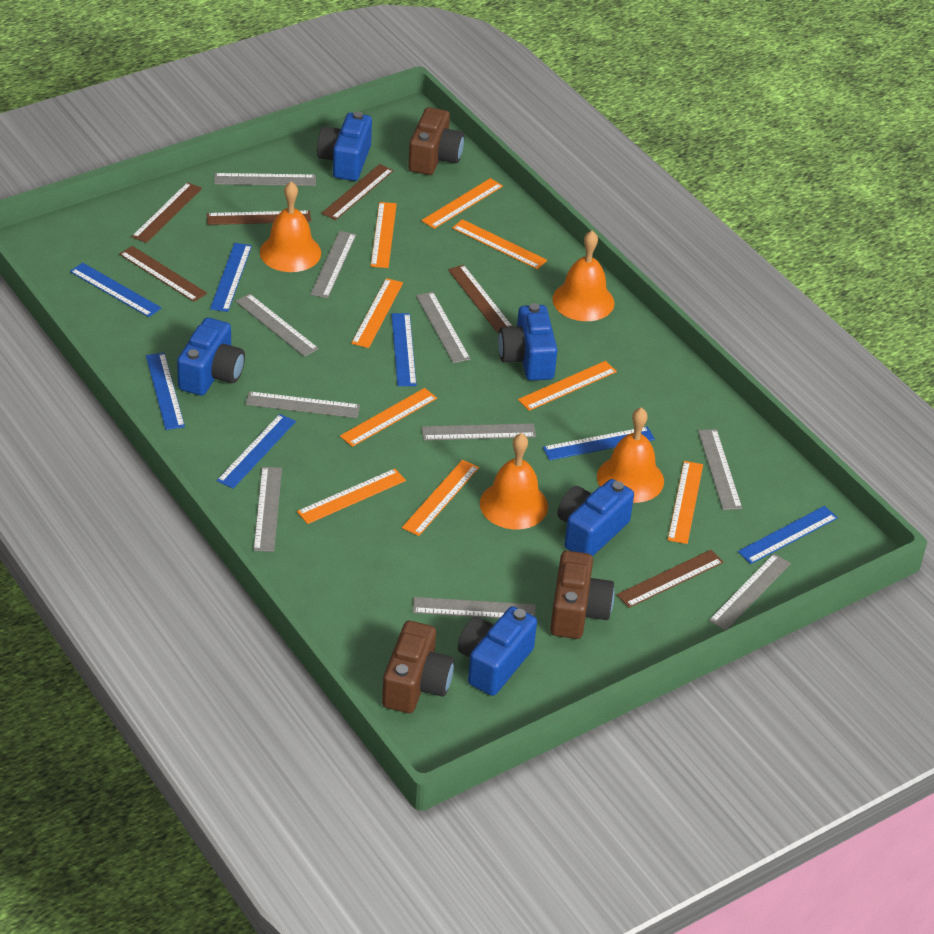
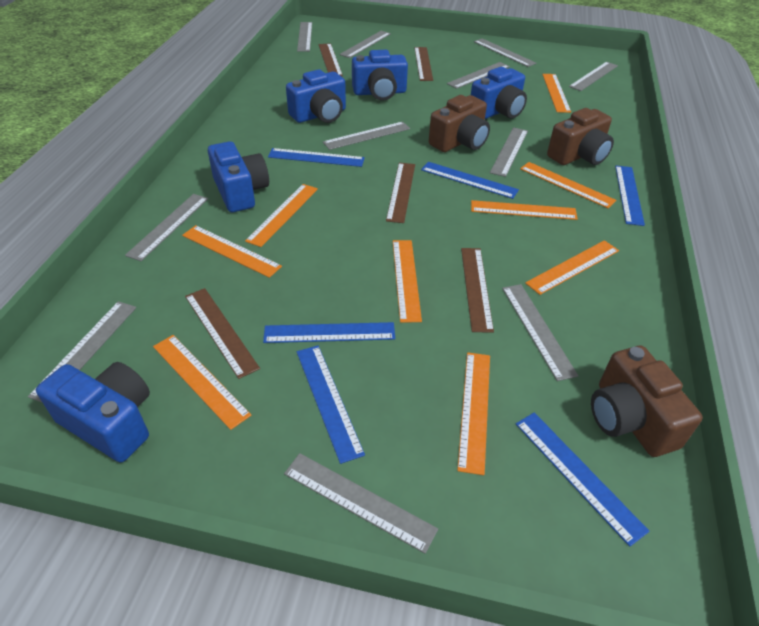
blue ruler: [70,262,161,317] [146,353,185,430] [210,243,252,312] [217,414,296,488] [391,313,417,386] [543,427,655,460] [738,506,838,564] = 7 -> [263,322,395,343] [268,148,365,167] [297,345,365,464] [421,162,519,199] [516,412,649,547] [615,166,645,226] = 6
brown ruler: [119,246,207,302] [131,182,202,243] [207,211,311,225] [321,164,394,220] [448,265,513,333] [617,550,723,608] = 6 -> [185,288,260,379] [319,43,343,76] [386,163,415,223] [414,47,433,81] [461,248,494,333] = 5
grey ruler: [214,173,316,186] [235,294,319,357] [246,391,360,418] [253,467,282,552] [310,231,356,298] [413,597,535,618] [416,292,471,363] [422,423,536,440] [698,429,742,510] [709,554,791,630] = 10 -> [28,301,136,402] [125,194,208,261] [284,453,438,554] [297,22,312,52] [323,122,410,150] [339,31,391,58] [447,62,510,89] [474,38,536,67] [490,127,528,177] [502,284,578,381] [569,62,618,91] = 11
orange bell: [260,182,321,272] [480,433,548,529] [552,231,614,321] [597,407,664,503] = 4 -> none = 0

